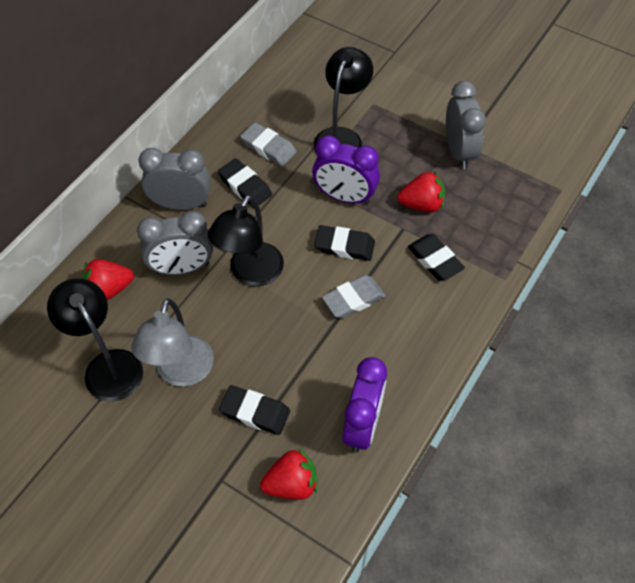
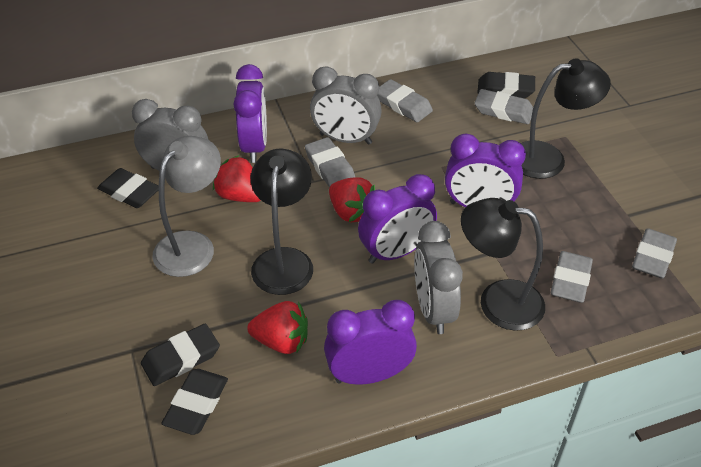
grey eraser: [240,122,296,166] [322,275,386,318] = 2 -> [305,137,355,188] [377,79,433,122] [474,89,533,124] [551,251,593,303] [632,228,677,278] = 5
purple clock: [312,135,380,205] [342,357,387,453] = 2 -> [233,64,267,163] [324,300,417,385] [358,174,437,264] [445,133,526,208] = 4

